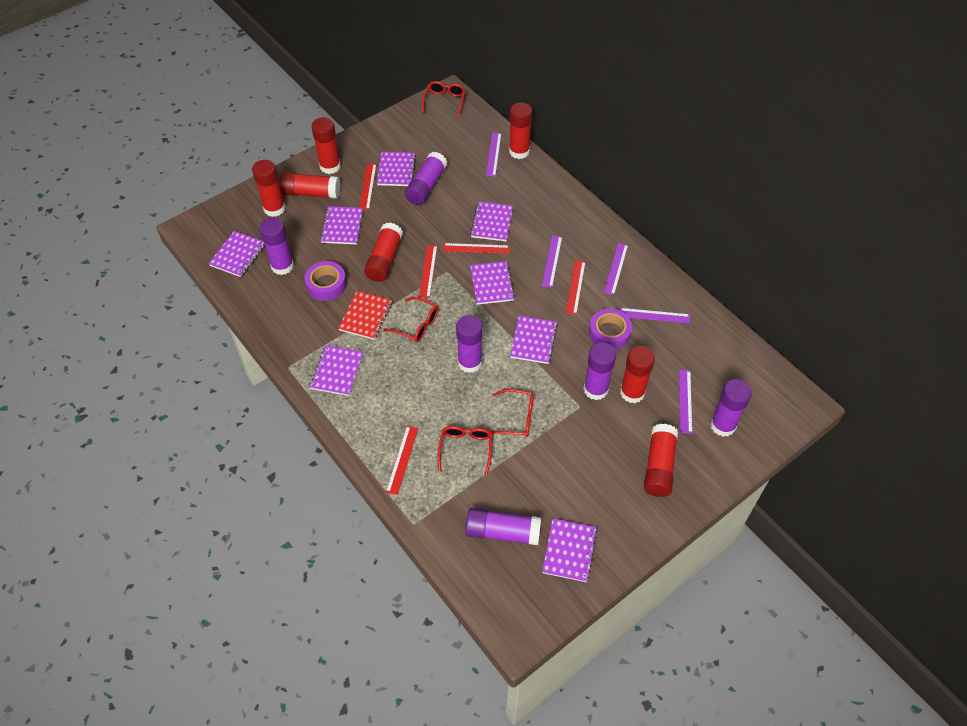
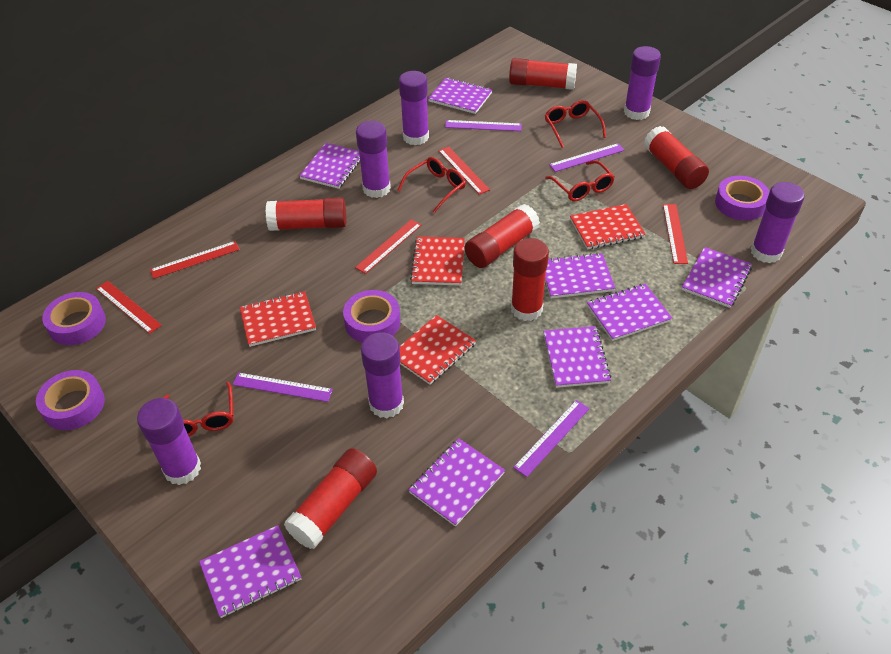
purple ruler: [486,132,502,177] [542,235,562,288] [604,243,628,295] [620,308,690,323] [679,370,693,434] = 5 -> [232,372,333,402] [445,120,522,131] [513,400,590,477] [549,143,624,172] = 4
purple tape: [304,261,347,301] [589,308,632,350] = 2 -> [36,370,105,430] [42,292,106,345] [343,290,400,343] [715,176,770,221] = 4
red glue stick: [252,160,286,217] [279,172,340,199] [311,117,341,174] [364,223,403,282] [509,103,532,159] [620,346,655,403] [644,424,678,497] = 7 -> [266,197,347,231] [284,448,377,549] [465,204,540,268] [509,58,577,90] [511,238,549,321] [644,126,709,189] = 6
red notebook: [338,291,392,339] = 1 -> [240,291,316,347] [399,315,476,385] [410,236,465,286] [570,204,646,249] = 4

